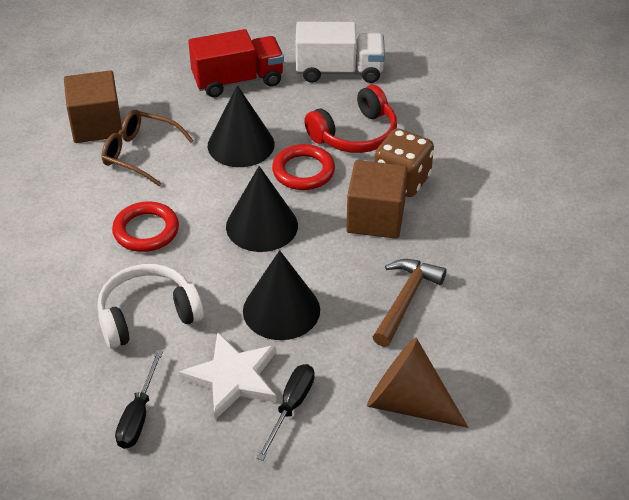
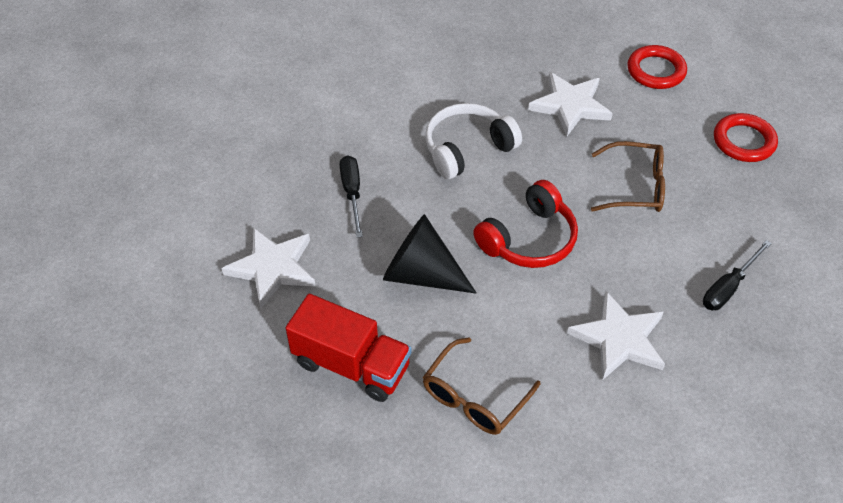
black cone: [208,85,274,167] [226,166,298,252] [243,250,320,340] = 3 -> [383,214,477,294] = 1
brown cone: [367,338,468,428] = 1 -> none = 0
brown cube: [64,70,122,143] [346,160,408,239] = 2 -> none = 0
brown dice: [374,128,434,197] = 1 -> none = 0
brown glasses: [102,110,194,186] = 1 -> [423,337,541,435] [591,141,665,212] = 2
brown hammer: [373,259,447,347] = 1 -> none = 0
white star: [179,332,276,420] = 1 -> [221,227,316,308] [528,72,613,136] [567,291,665,380] = 3
white truck: [296,22,385,83] = 1 -> none = 0

